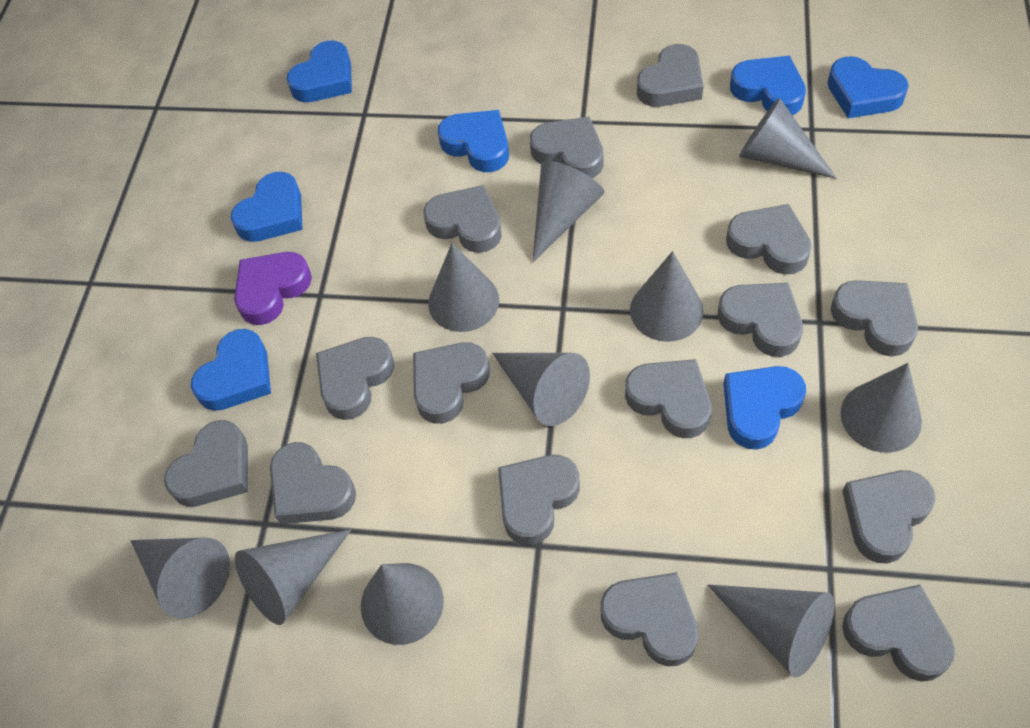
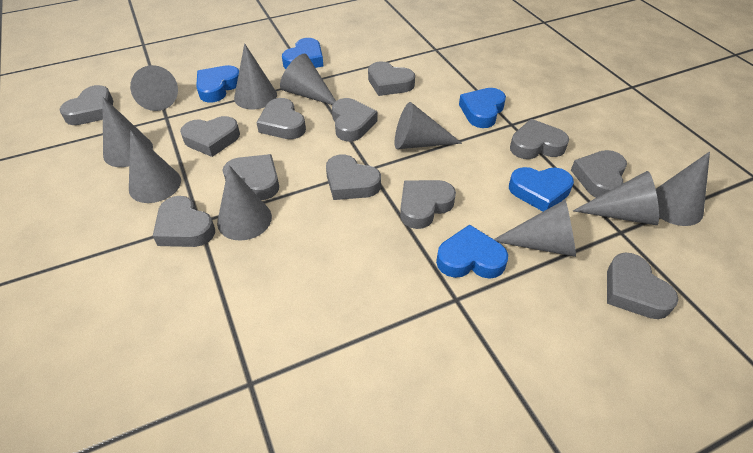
blue heart: [191,329,271,411] [231,172,303,242] [286,41,352,102] [438,110,509,172] [723,366,806,450] [730,56,806,115] [827,56,909,118] = 7 -> [196,65,239,103] [282,38,323,69] [436,225,508,279] [459,88,506,128] [509,167,574,211] = 5
grey heart: [164,420,248,507] [270,442,356,524] [316,337,394,420] [413,342,490,424] [423,185,502,253] [498,455,580,545] [530,117,603,178] [601,572,699,666] [625,359,712,438] [637,44,703,107] [718,283,803,357] [726,204,812,275] [831,280,918,356] [842,470,936,564] [842,584,955,682] = 15 -> [59,85,113,125] [153,196,215,247] [180,116,240,157] [222,154,279,200] [256,98,306,139] [326,154,381,200] [332,98,377,141] [368,61,415,96] [400,180,456,229] [510,119,569,159] [571,150,627,198] [607,253,678,319] = 12
purple heart: [234,252,312,325] = 1 -> none = 0

